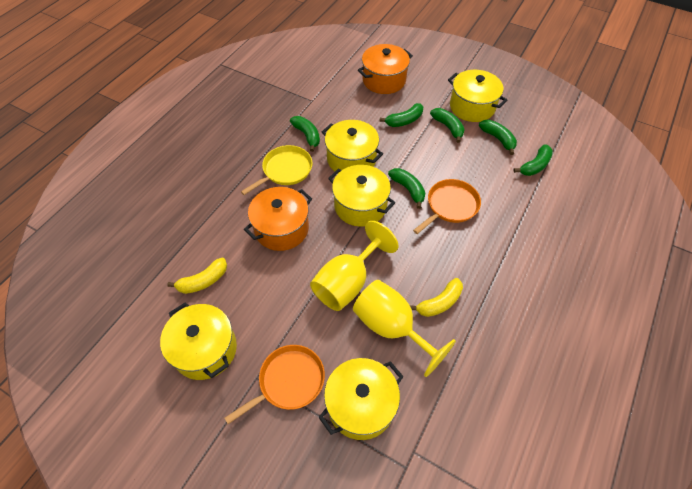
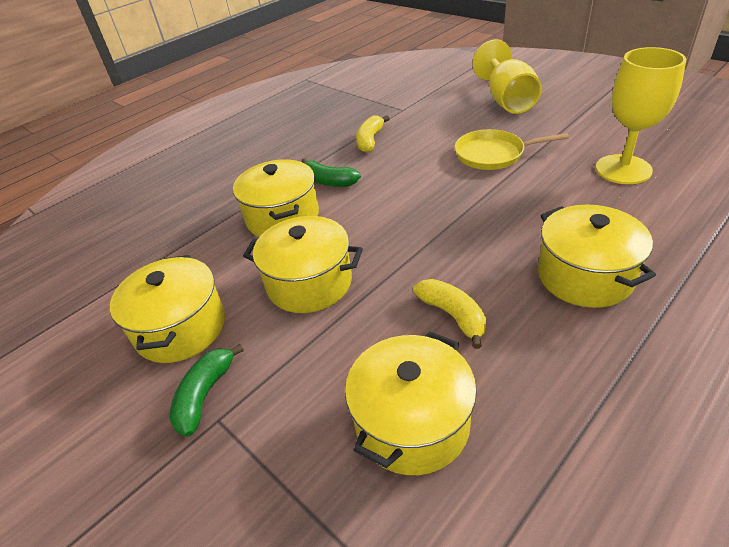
green banana: [290,116,320,152] [380,103,423,127] [388,168,425,209] [430,108,465,143] [479,120,517,155] [513,144,553,176] = 6 -> [169,344,244,437] [301,158,361,187] = 2
orange pan: [225,345,325,424] [413,179,481,234] = 2 -> none = 0
orange pot: [244,187,312,251] [358,44,413,94] = 2 -> none = 0

